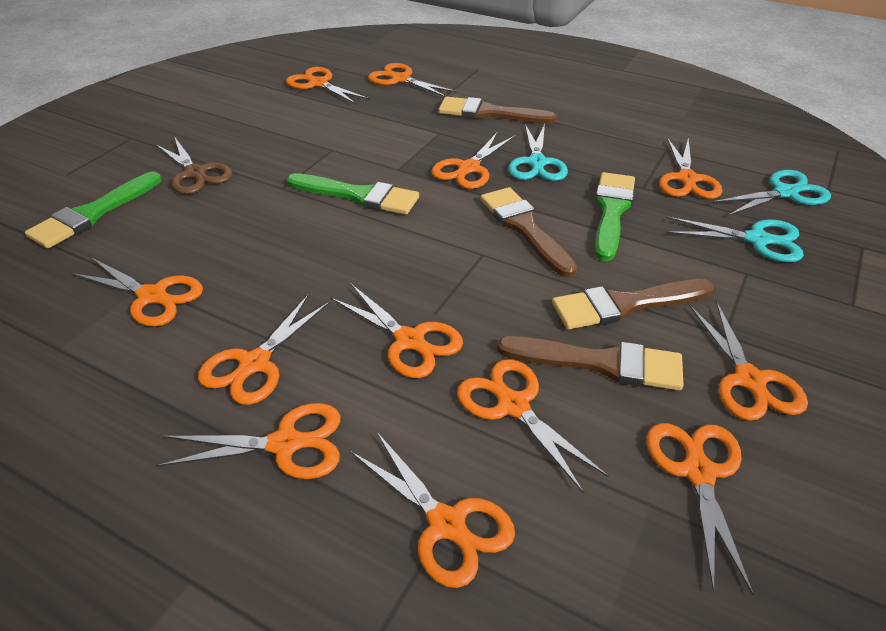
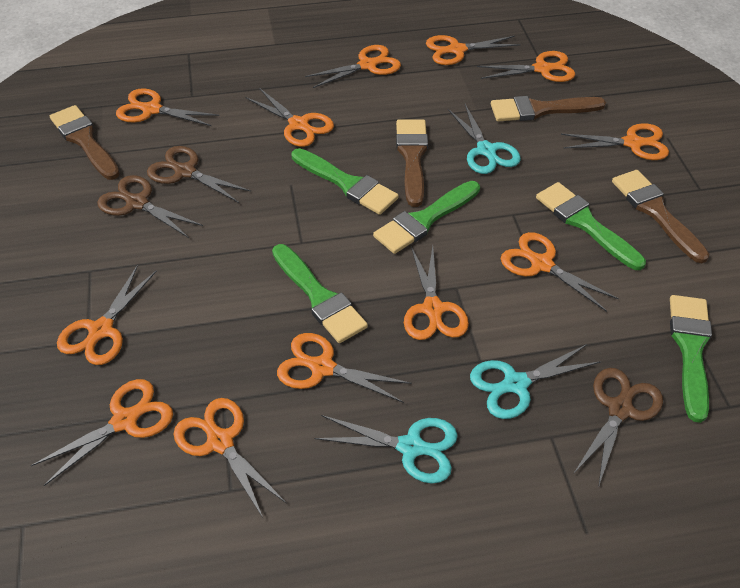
brown scissors: [155,136,233,194] = 1 -> [97,175,203,238] [147,146,251,203] [573,368,663,488] = 3
green brush: [25,172,162,249] [287,173,419,215] [595,172,635,261] = 3 -> [272,244,368,343] [292,148,399,215] [373,181,480,254] [536,182,646,270] [670,295,712,423] = 5

